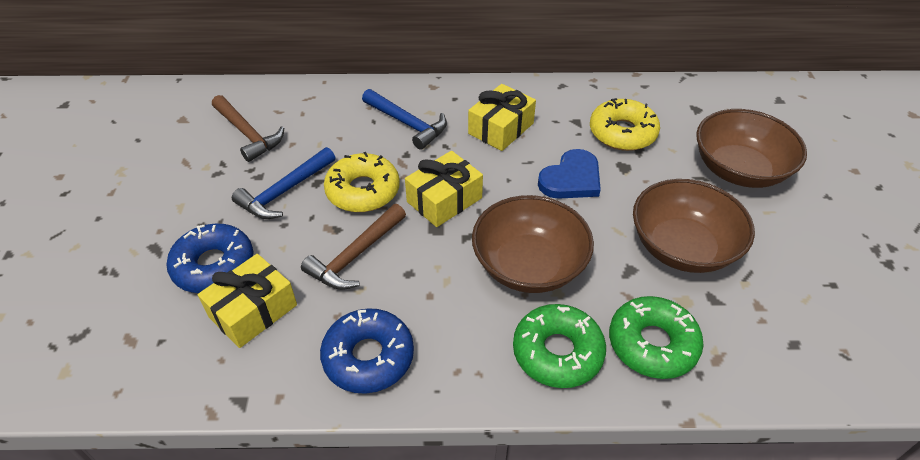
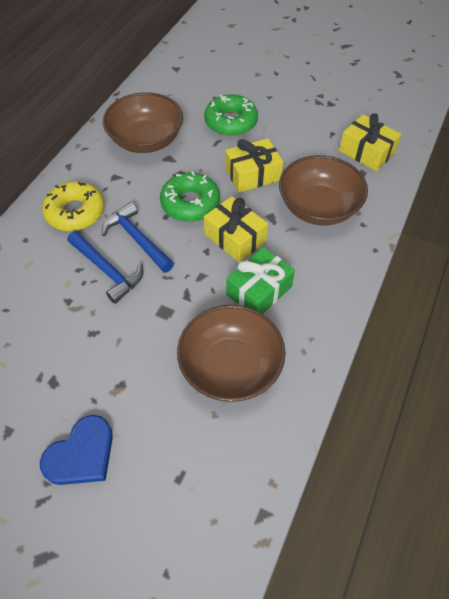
blue donut: [166,223,254,293] [320,308,414,394] = 2 -> none = 0
brown hammer: [212,95,284,162] [301,204,406,290] = 2 -> none = 0
green gift: none = 0 -> [226,247,295,314] = 1
yellow donut: [324,152,400,212] [590,98,660,151] = 2 -> [42,181,104,231] = 1

